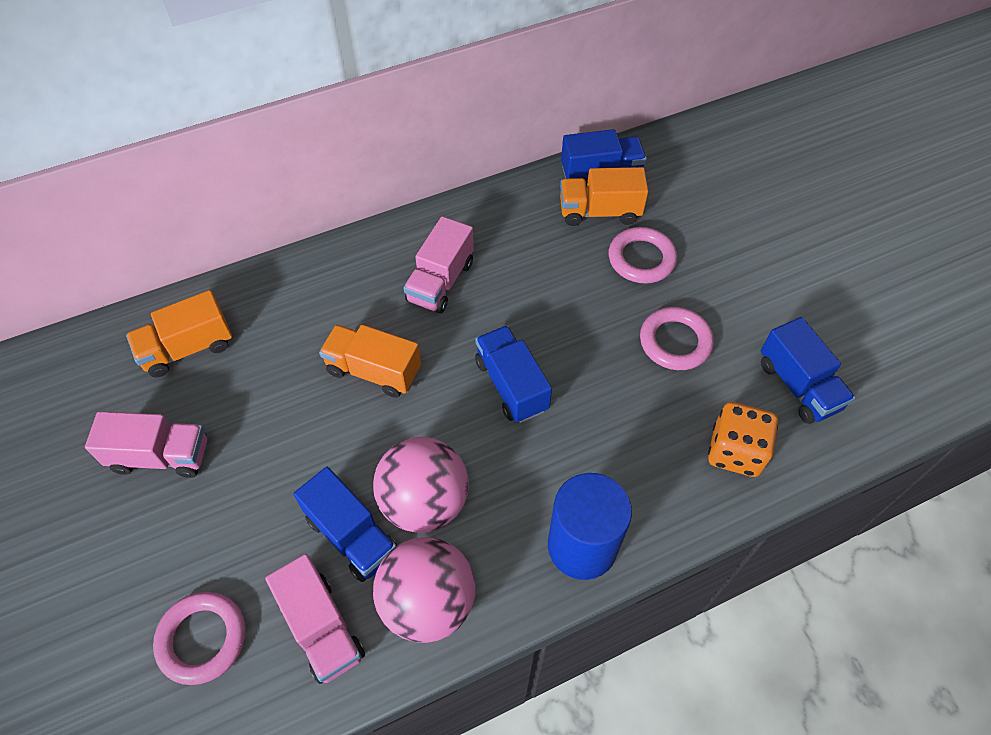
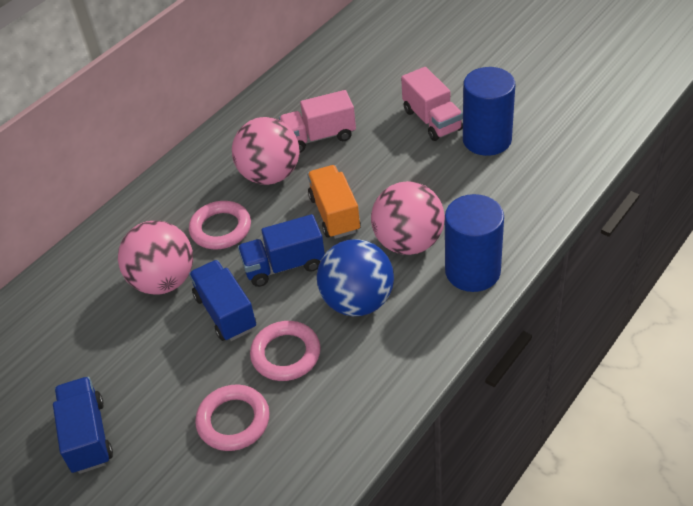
blue ball: none = 0 -> [317,239,394,316] = 1
blue cylinder: [548,473,632,580] = 1 -> [445,194,504,292] [463,67,515,156] = 2
blue truck: [293,467,397,582] [475,325,552,423] [561,129,647,186] [761,317,855,424] = 4 -> [53,377,113,474] [189,260,256,341] [238,214,325,287] = 3
orange dice: [708,402,778,477] = 1 -> none = 0
orange truck: [126,290,232,377] [319,325,421,398] [560,167,648,226] = 3 -> [307,165,361,239] = 1
pink ball: [373,437,469,533] [373,537,476,643] = 2 -> [118,221,193,295] [232,117,300,185] [371,181,445,255] = 3
pink truck: [85,411,207,478] [265,554,365,684] [403,216,474,314] = 3 -> [279,90,356,153] [401,67,463,141] = 2

